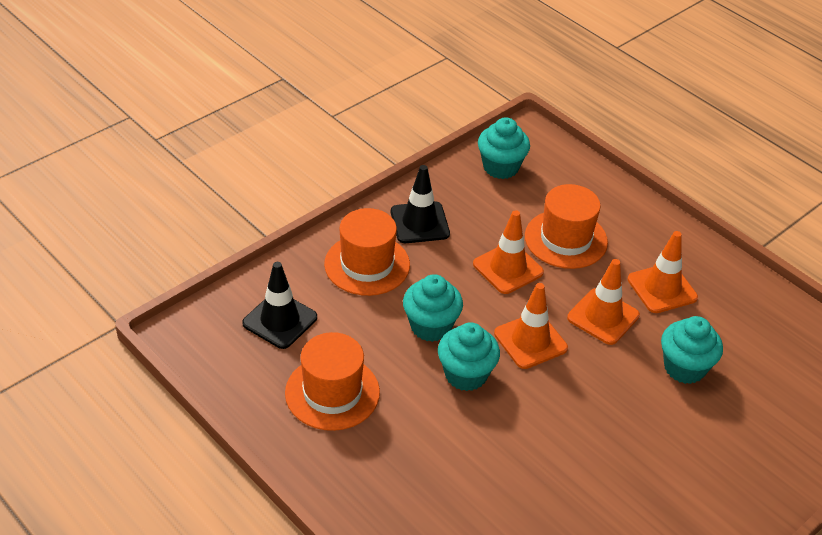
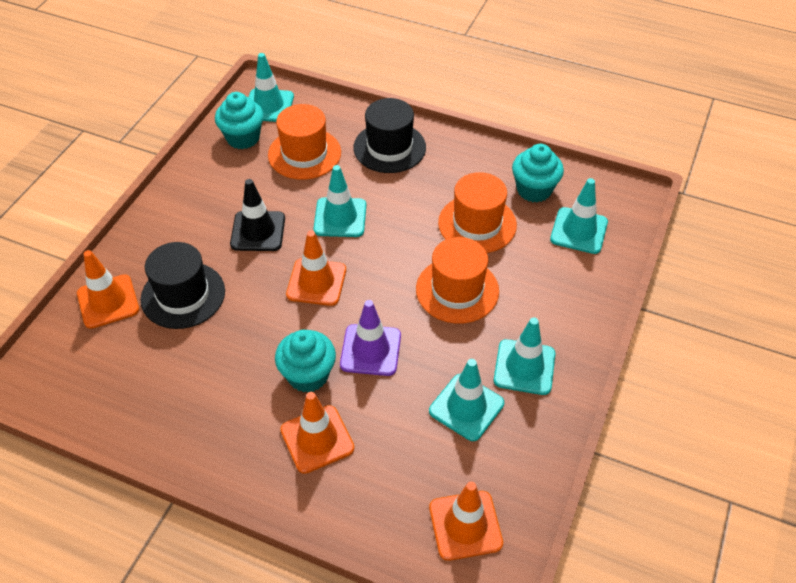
black hat: none = 0 -> [140,242,225,329] [353,98,426,173] = 2
black traffic cone: [242,262,317,349] [391,165,450,243] = 2 -> [230,179,285,251] = 1
purple traffic cone: none = 0 -> [340,300,401,376] = 1
turquoise cupcake: [403,274,463,342] [438,322,500,391] [478,117,530,179] [661,316,723,384] = 4 -> [215,92,264,149] [275,330,336,392] [512,144,564,202] = 3
turquoise traffic cone: none = 0 -> [249,53,294,122] [313,165,366,237] [429,359,504,441] [494,317,555,395] [550,178,608,254] = 5

